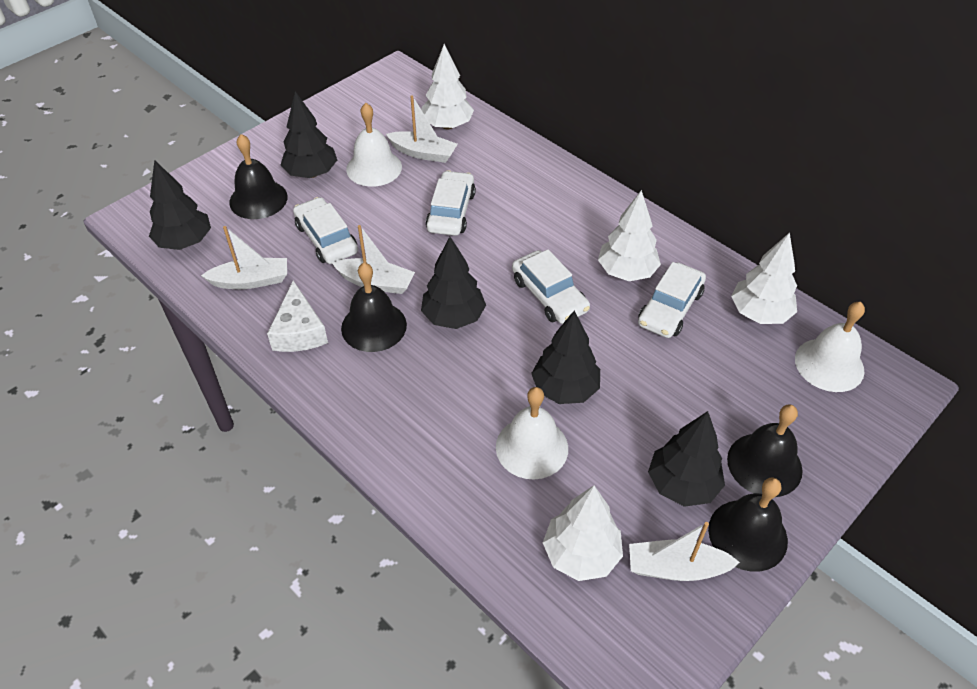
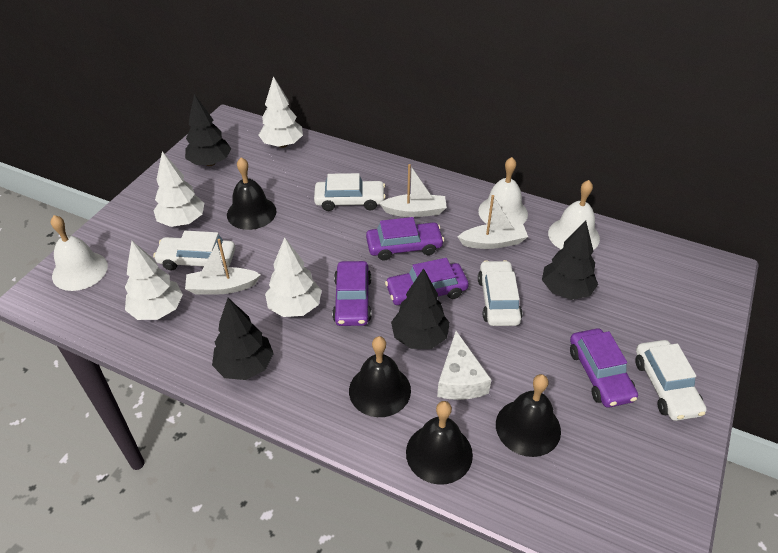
black tree: [149,160,211,250] [281,91,337,178] [421,237,486,329] [531,311,600,404] [648,411,725,507] = 5 -> [185,94,231,166] [212,298,274,380] [391,268,450,349] [542,220,598,300] = 4
purple car: none = 0 -> [332,261,371,326] [366,217,444,260] [385,258,469,305] [570,329,638,408] = 4
white boat: [201,226,287,289] [332,225,415,294] [386,95,457,163] [629,522,740,581] = 4 -> [185,239,261,295] [379,164,447,217] [458,195,528,249] = 3

